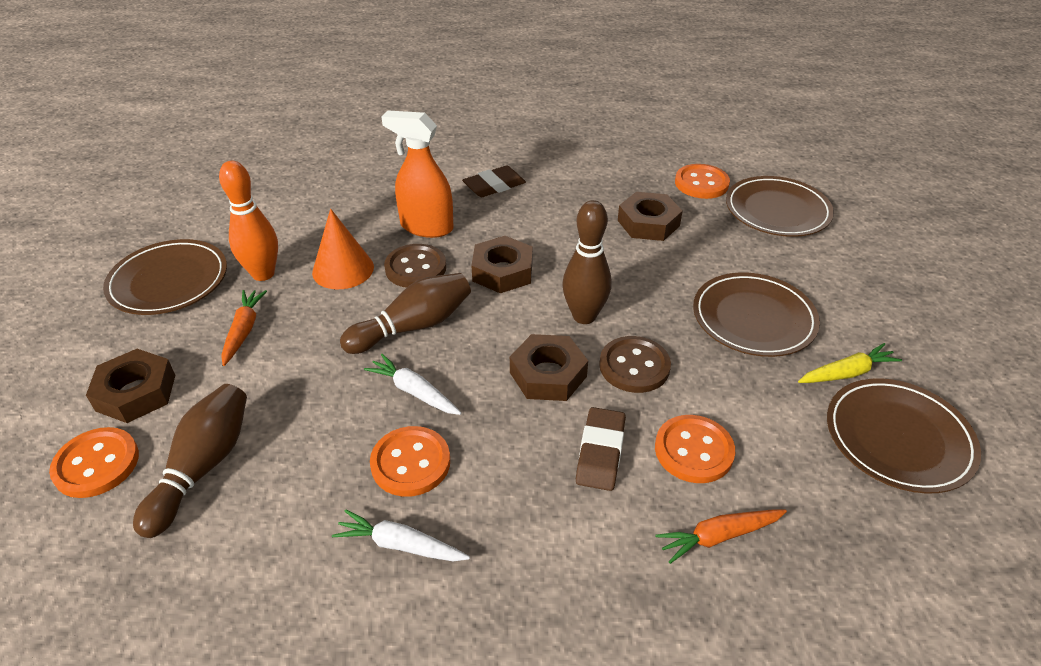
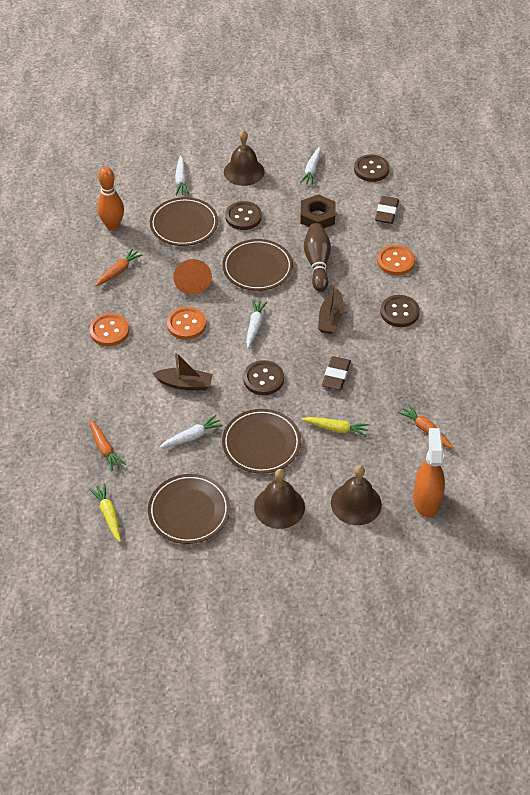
brown bell: none = 0 -> [224,130,265,186] [254,469,305,529] [331,465,382,525] = 3
brown boat: none = 0 -> [152,352,213,390] [318,283,344,334] = 2
brown bowling pin: [133,384,247,538] [340,273,471,354] [563,200,611,324] = 3 -> [304,223,331,292] = 1
brown button: [384,244,446,288] [599,336,671,393] = 2 -> [225,201,262,230] [243,360,284,395] [354,155,390,182] [380,295,420,327] = 4
brown nut: [86,349,175,423] [471,236,533,293] [510,334,588,401] [618,192,683,241] = 4 -> [300,194,336,229] = 1
orange button: [49,427,139,498] [370,426,450,497] [655,415,735,483] [675,164,730,199] = 4 -> [89,313,129,346] [167,307,206,340] [377,245,415,275] = 3
orange carrot: [221,290,267,366] [655,509,787,564] = 2 -> [89,419,126,471] [95,248,143,286] [398,404,454,449] = 3
white carrot: [332,509,470,561] [364,354,461,415] = 2 -> [159,415,223,448] [175,156,189,195] [246,300,267,348] [300,147,321,186] = 4
yellow carrot: [798,343,902,383] = 1 -> [89,483,121,542] [302,417,370,437] = 2

